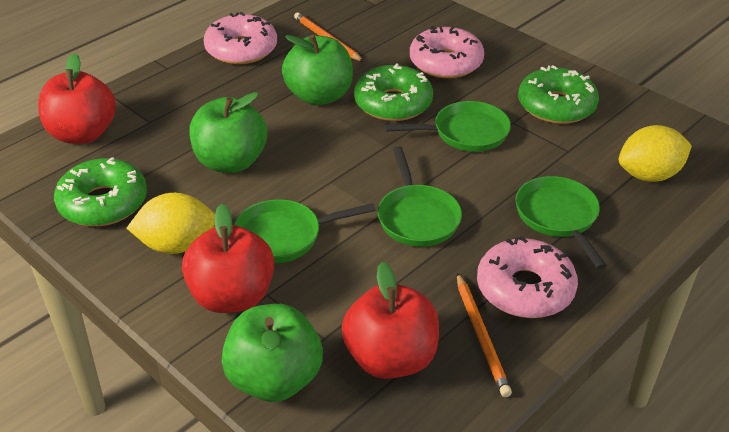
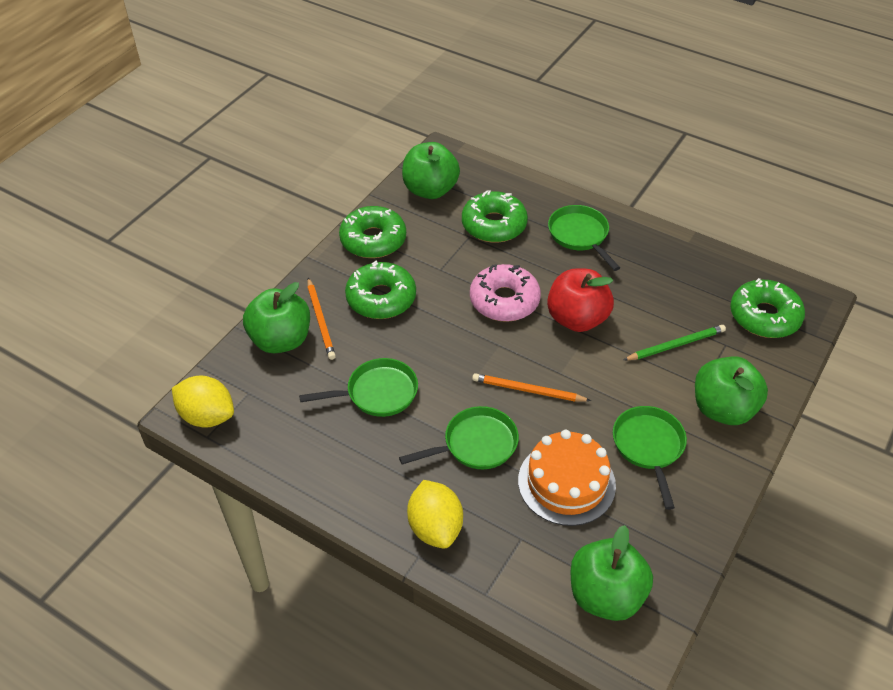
green apple: [189,92,267,173] [222,304,323,402] [282,35,353,105] = 3 -> [243,282,310,353] [402,142,460,199] [570,525,653,621] [695,356,768,425] = 4
green donut: [54,157,147,226] [354,63,433,121] [518,65,599,124] = 3 -> [339,206,406,258] [345,261,416,319] [462,190,528,243] [730,278,805,338] = 4
green pencil: none = 0 -> [624,325,726,360] = 1
orange cake: none = 0 -> [518,430,616,526] = 1
pink donut: [203,12,277,64] [410,26,484,78] [477,236,578,318] = 3 -> [470,264,541,322] = 1
red apple: [38,53,116,144] [182,204,274,313] [342,262,439,379] = 3 -> [547,268,614,332] = 1

